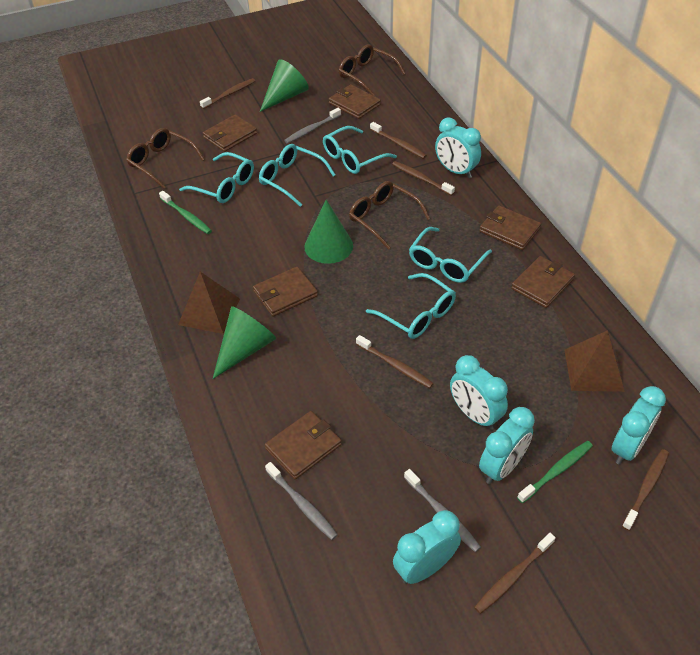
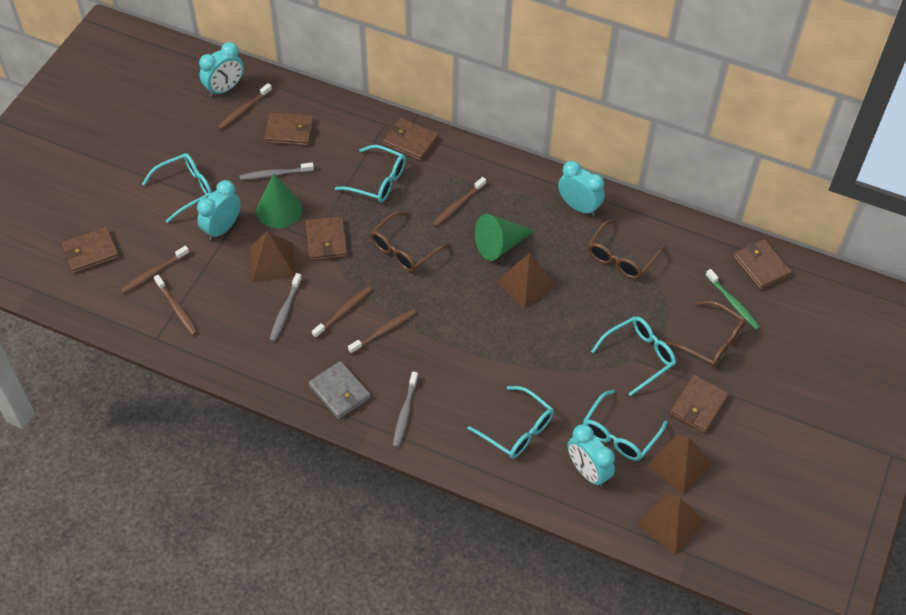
brown pyramid: [178,272,240,334] [565,330,625,392] = 2 -> [249,231,295,282] [496,253,557,309] [637,492,705,555] [647,435,713,494] = 4
green cone: [213,306,276,379] [260,59,309,112] [304,200,353,264] = 3 -> [256,173,302,228] [475,214,535,261] = 2
green toothbrush: [159,191,212,234] [517,441,593,503] = 2 -> [705,269,760,330] = 1
grey wallet: none = 0 -> [309,361,371,419] = 1
turquoise clock: [393,510,461,584] [435,117,481,178] [450,355,508,430] [479,407,535,484] [612,386,666,465] = 5 -> [197,180,241,241] [199,42,244,97] [558,161,605,216] [568,424,615,487] = 4

